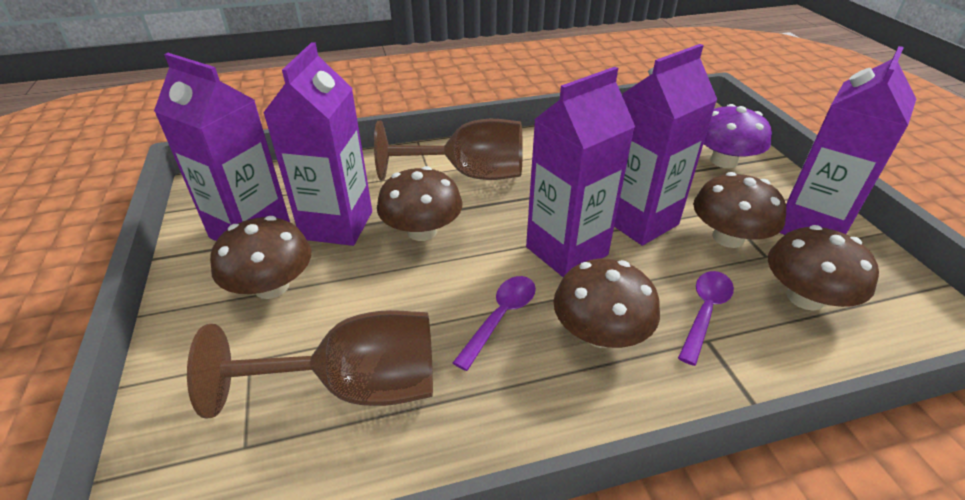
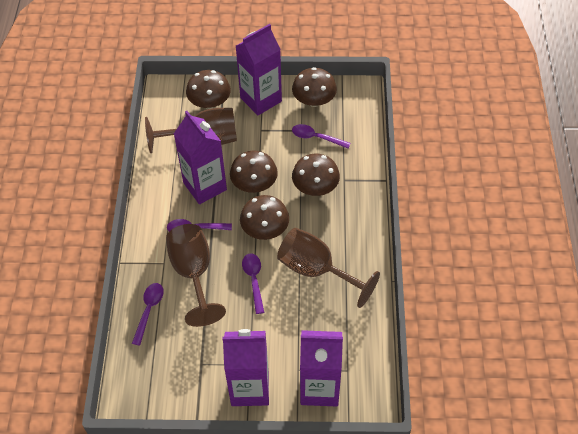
brown goblet: [187,310,433,419] [374,119,523,181] = 2 -> [145,108,237,153] [166,224,226,327] [277,228,380,308] = 3
purple carton: [154,53,290,241] [263,42,372,246] [526,67,635,277] [614,44,717,246] [780,46,916,235] = 5 -> [174,111,227,204] [223,329,269,406] [236,24,282,115] [300,330,343,407] = 4
purple mushroom: [704,104,772,168] = 1 -> none = 0
purple spoon: [453,276,536,371] [678,271,734,366] = 2 -> [132,283,164,346] [167,219,232,231] [242,254,264,314] [292,124,351,149] = 4

